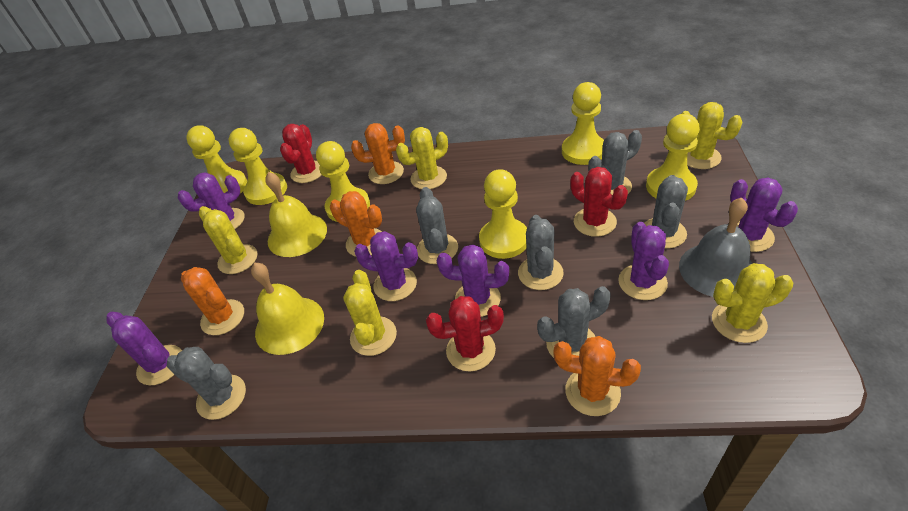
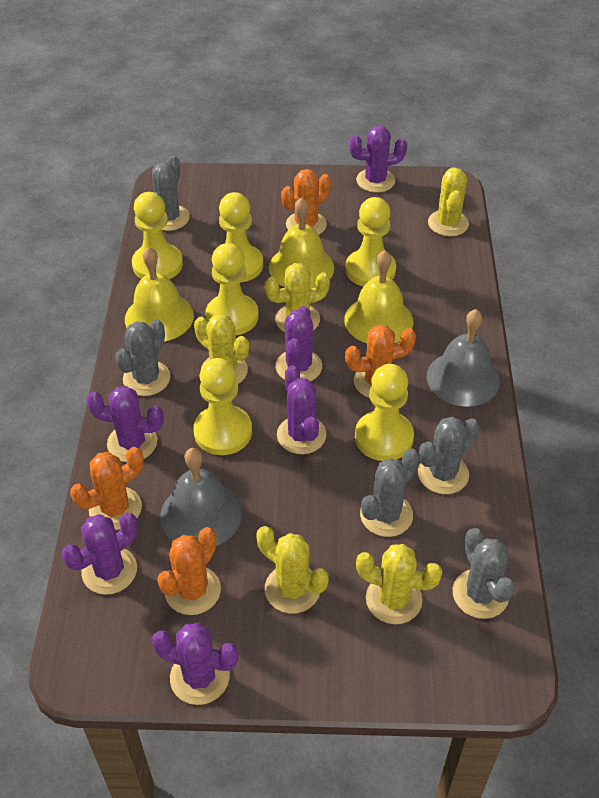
grey bell: [679,198,753,297] = 1 -> [160,448,242,546] [427,309,500,407] = 2
grey cactus: [167,347,246,420] [416,187,458,264] [518,215,564,290] [537,286,611,358] [588,130,642,195] [644,175,688,249] = 6 -> [115,320,170,396] [152,155,190,231] [360,449,419,537] [418,417,479,494] [453,528,515,619] = 5
red cactus: [280,124,322,183] [426,296,504,372] [570,167,628,237] = 3 -> none = 0
yellow bell: [251,263,324,355] [265,172,327,257] = 2 -> [125,247,194,341] [269,197,334,289] [344,250,414,343] = 3

